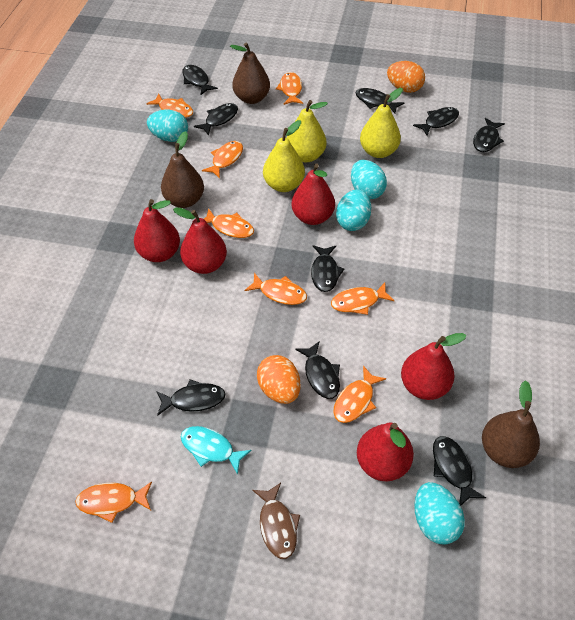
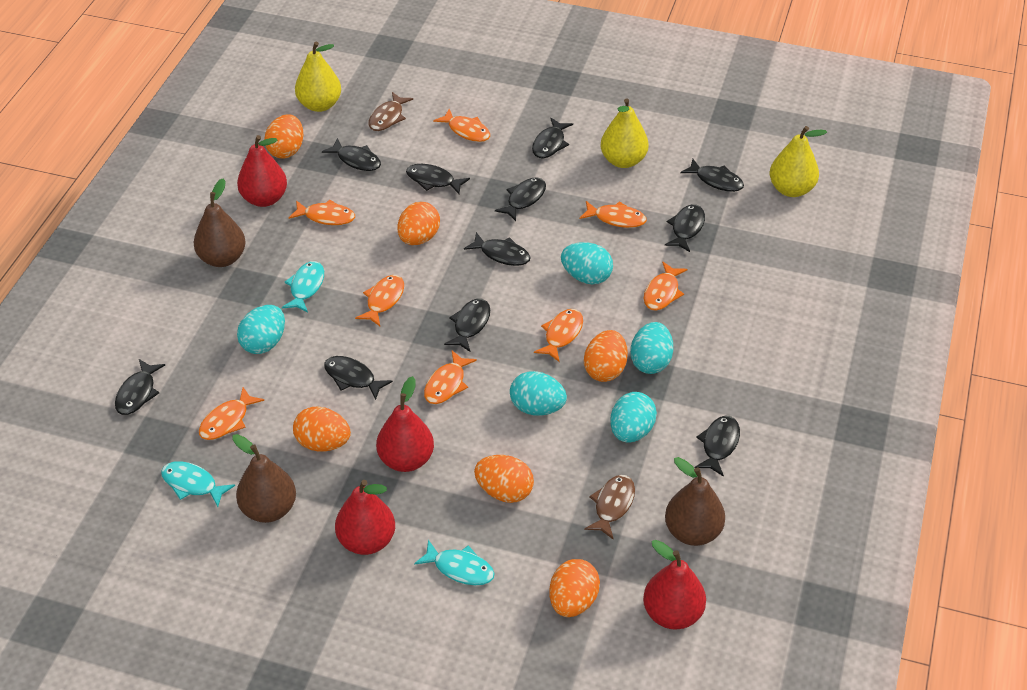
black fish: [156,379,226,416] [182,65,218,95] [194,103,238,136] [295,341,340,399] [311,245,344,292] [356,88,405,113] [413,107,459,136] [433,436,486,506] [473,118,505,152] = 9 -> [115,359,165,415] [322,138,381,171] [324,356,393,400] [406,164,470,194] [444,298,490,352] [464,232,531,266] [495,177,546,221] [532,118,573,159] [665,204,705,252] [680,159,744,192] [695,416,740,477] = 11
brown fish: [252,483,300,559] = 1 -> [369,92,413,131] [584,475,635,540] = 2
orange egg: [257,355,301,404] [387,61,425,93] = 2 -> [264,115,303,158] [293,406,351,452] [398,202,440,245] [474,455,534,503] [549,559,600,617] [584,330,628,382] = 6
red pear: [134,199,180,262] [173,207,227,274] [291,164,335,225] [357,422,414,481] [401,333,466,400] = 5 -> [237,135,287,207] [335,480,395,555] [376,376,434,472] [643,540,706,630] = 4
turquoise egg: [147,110,188,142] [336,189,371,231] [351,160,387,199] [414,482,465,545] = 4 -> [237,305,285,354] [510,371,567,416] [561,242,613,285] [610,392,657,442] [630,322,673,374] = 5
turquoise fish: [181,426,251,475] = 1 -> [161,461,235,507] [282,261,324,313] [414,540,495,585] = 3

